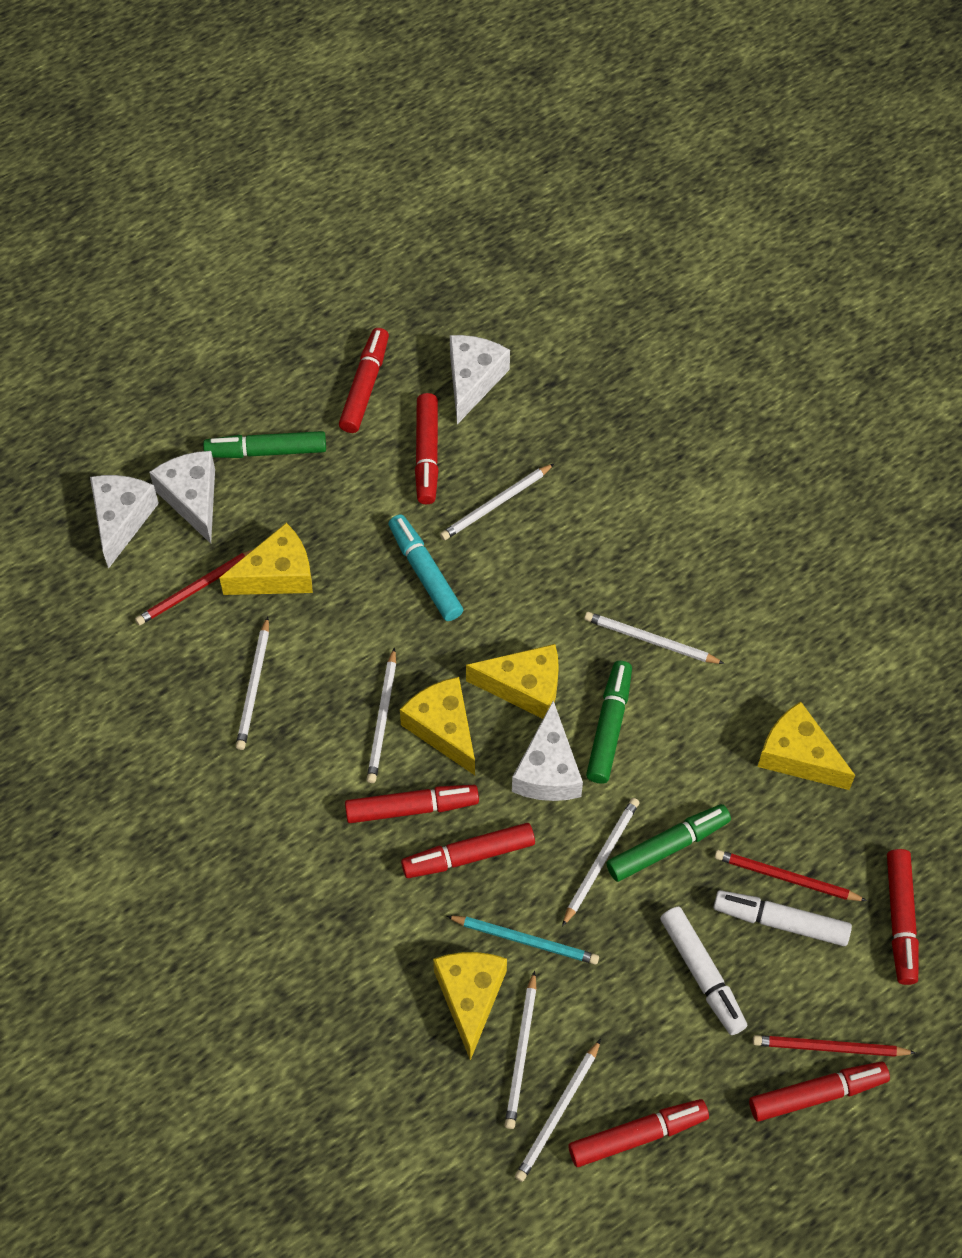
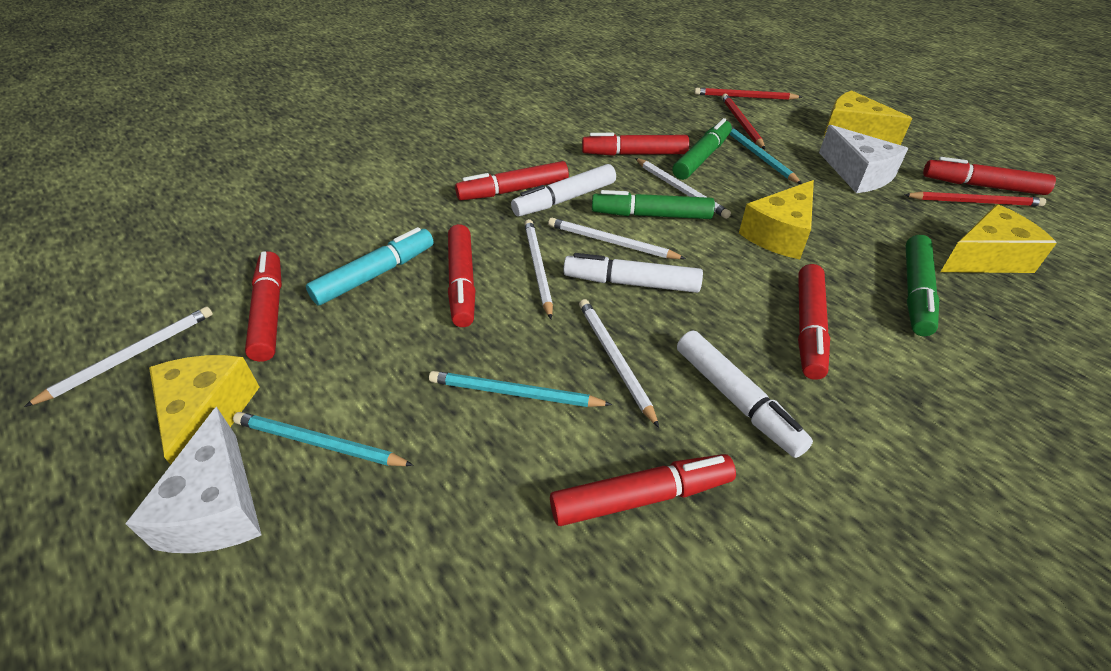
turquoise pencil: [447,916,599,965] = 1 -> [233,412,414,466] [429,371,612,407] [729,127,802,184] = 3
white cheese: [90,475,159,569] [149,451,215,543] [450,335,510,424] [512,700,583,801] = 4 -> [125,407,261,553] [819,125,908,193] = 2
white marker: [660,907,747,1035] [714,890,852,946] = 2 -> [511,164,616,216] [564,253,703,293] [677,330,813,458] = 3
white pencil: [236,617,269,750] [367,647,396,783] [440,463,555,540] [505,971,537,1129] [515,1039,601,1182] [562,798,640,927] [584,612,725,664] = 7 -> [24,307,213,407] [524,219,553,319] [548,218,686,259] [579,299,659,428] [635,158,731,219] = 5
yellow cheese: [219,523,313,595] [400,677,475,775] [433,952,507,1061] [466,644,559,719] [758,701,855,790] = 5 -> [149,355,259,465] [739,180,814,259] [824,90,912,145] [941,204,1057,273] = 4

